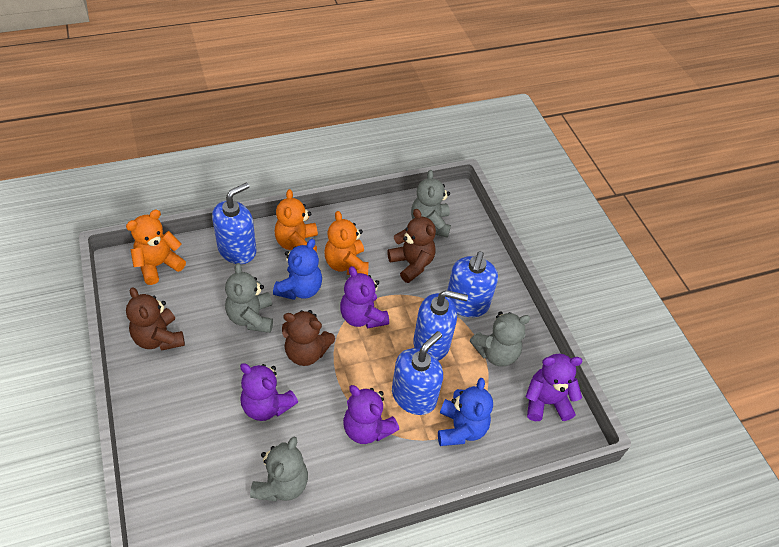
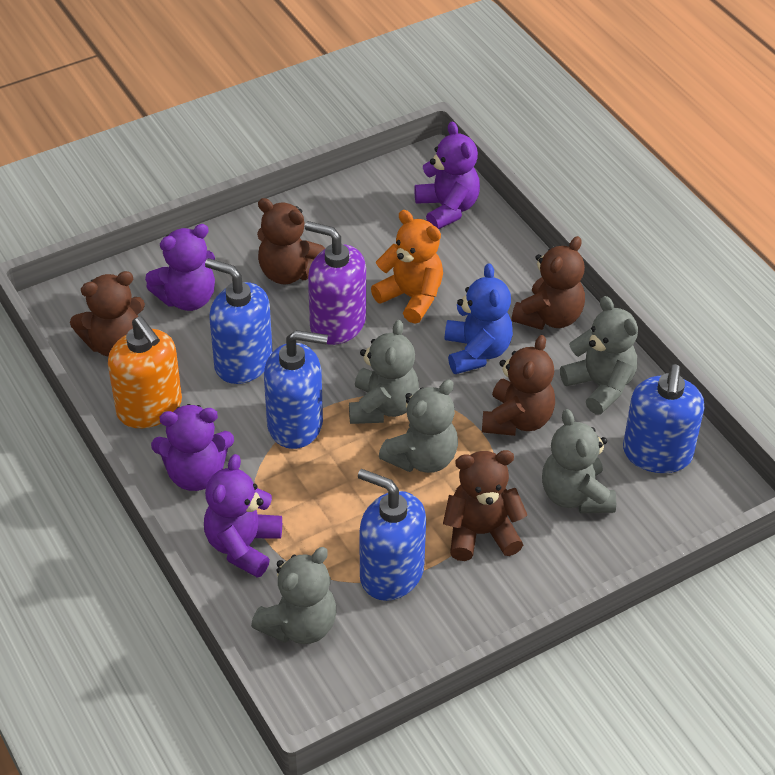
blue teddy bear: [273,239,322,300] [438,378,493,446] = 2 -> [445,263,513,374] = 1
brown teddy bear: [126,287,185,351] [282,310,335,366] [387,209,436,283] = 3 -> [70,271,145,357] [257,198,325,284] [443,450,527,561] [482,335,555,436] [511,236,585,330] = 5
grey teddy bear: [225,263,273,333] [250,437,308,501] [411,170,451,238] [470,312,531,367] = 4 -> [251,547,336,644] [349,320,419,424] [379,379,458,473] [542,409,616,513] [560,296,638,415] = 5
orange soap dispenser: none = 0 -> [108,317,182,428] = 1
orange teddy bear: [126,210,186,285] [275,189,318,252] [324,211,369,275] = 3 -> [371,210,443,324] = 1
purple soap dispenser: none = 0 -> [305,221,366,345] = 1

